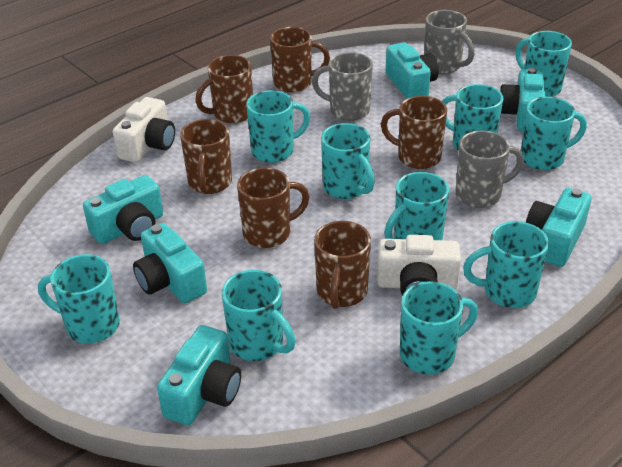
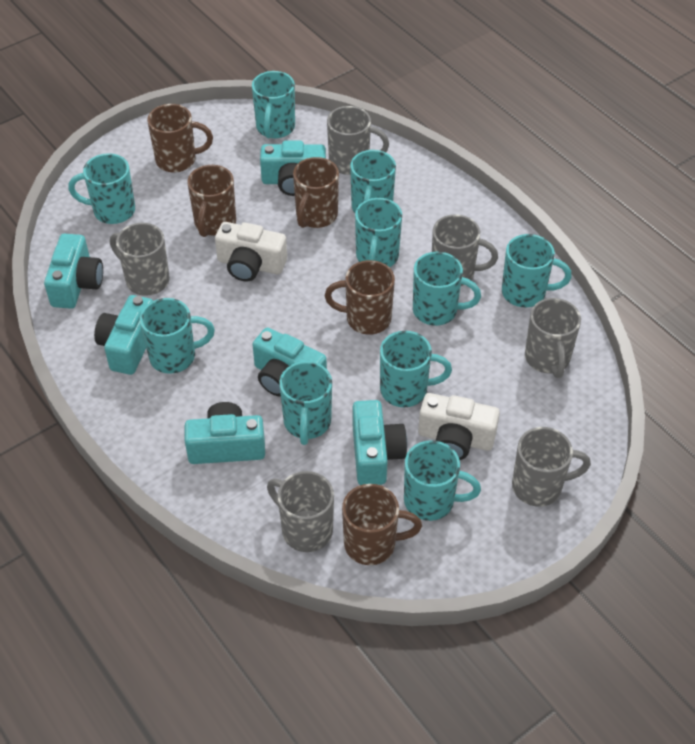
brown mug: [180,119,232,194] [195,55,253,123] [237,168,310,248] [270,27,330,92] [314,221,371,309] [381,96,447,169] = 6 -> [147,104,213,173] [187,165,236,237] [293,157,339,228] [325,260,395,335] [342,484,422,565] = 5
grey mug: [312,52,373,121] [424,10,475,74] [455,131,524,208] = 3 -> [110,223,170,296] [267,471,334,552] [327,106,389,175] [432,214,498,286] [512,427,591,507] [525,298,581,378] = 6

